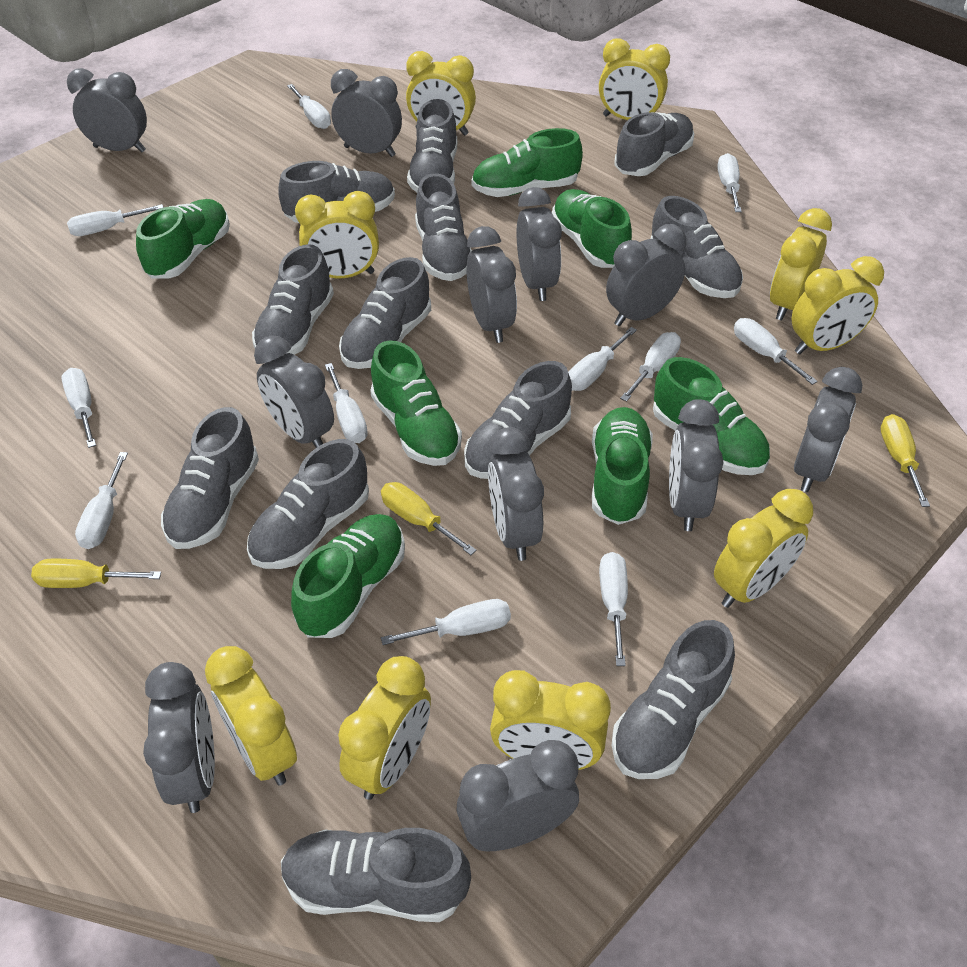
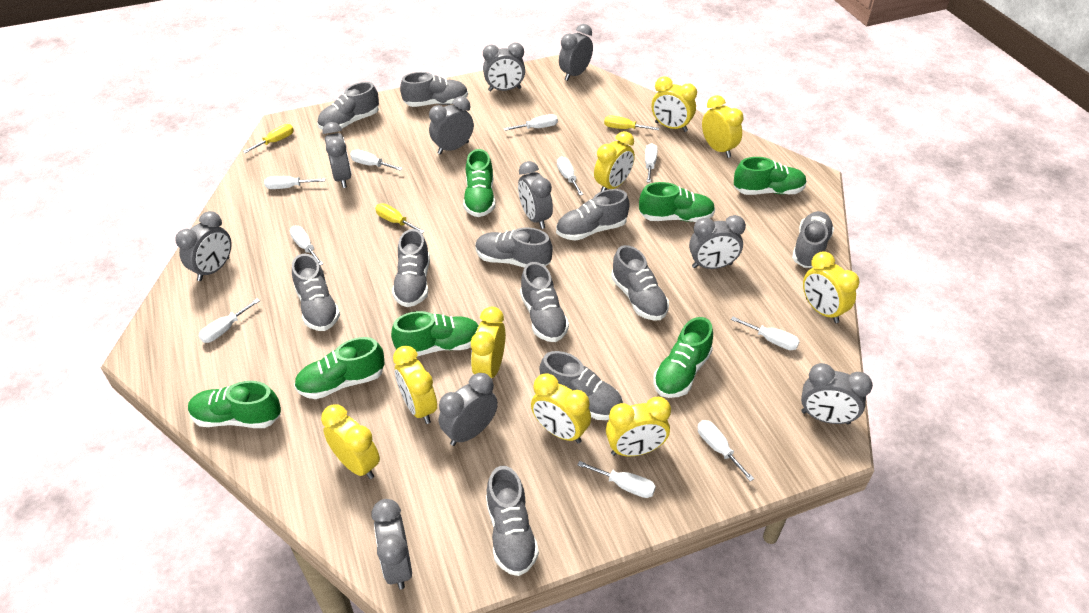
grey clock: [67,68,147,153] [143,662,215,813] [254,335,334,448] [331,69,402,157] [457,740,579,851] [466,226,517,343] [488,427,544,561] [517,187,562,301] [606,224,687,326] [669,399,723,531] [794,367,862,492] = 11 -> [175,211,232,281] [322,122,352,188] [372,499,412,590] [429,96,474,155] [439,373,498,446] [483,43,525,92] [518,161,553,229] [559,24,593,81] [689,215,746,269] [801,363,873,424] = 10
grey shoe: [161,407,259,549] [247,439,369,569] [252,244,334,355] [278,161,395,223] [281,828,471,922] [339,257,431,369] [407,99,457,192] [415,173,472,281] [464,361,572,479] [612,620,735,779] [615,112,694,176] [651,196,743,298] = 12 -> [292,254,340,331] [317,82,379,130] [392,229,430,307] [400,72,468,107] [475,227,553,268] [486,466,539,576] [520,262,569,342] [540,351,623,420] [556,189,630,241] [611,245,669,321] [792,211,834,268] = 11
white screwdriver: [61,368,96,448] [67,204,164,236] [75,452,128,549] [287,84,331,129] [325,363,368,443] [381,599,511,645] [568,327,637,391] [599,552,628,666] [620,332,681,402] [717,153,742,212] [734,318,818,385] = 11 -> [199,299,260,343] [264,176,325,189] [290,226,323,266] [350,150,403,171] [504,114,558,131] [557,157,583,196] [578,461,656,498] [645,143,658,183] [697,420,754,481] [731,317,800,350] = 10

